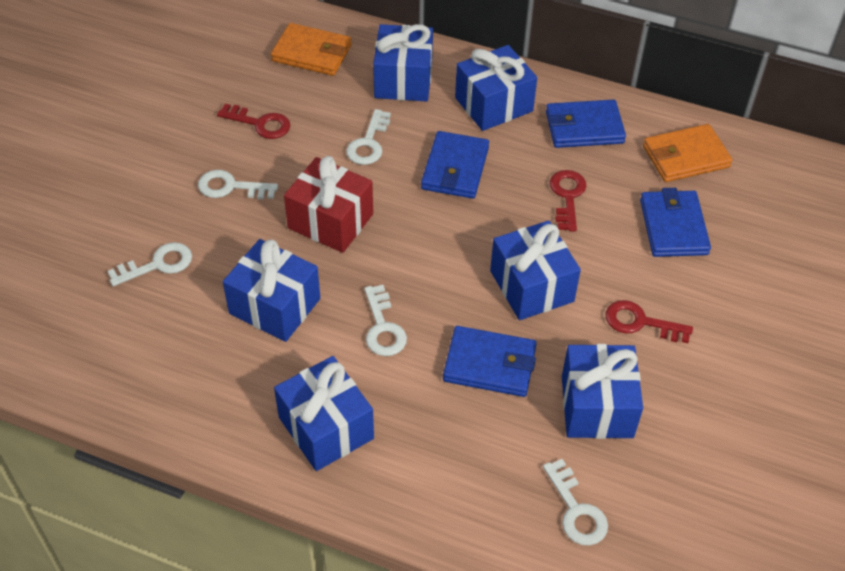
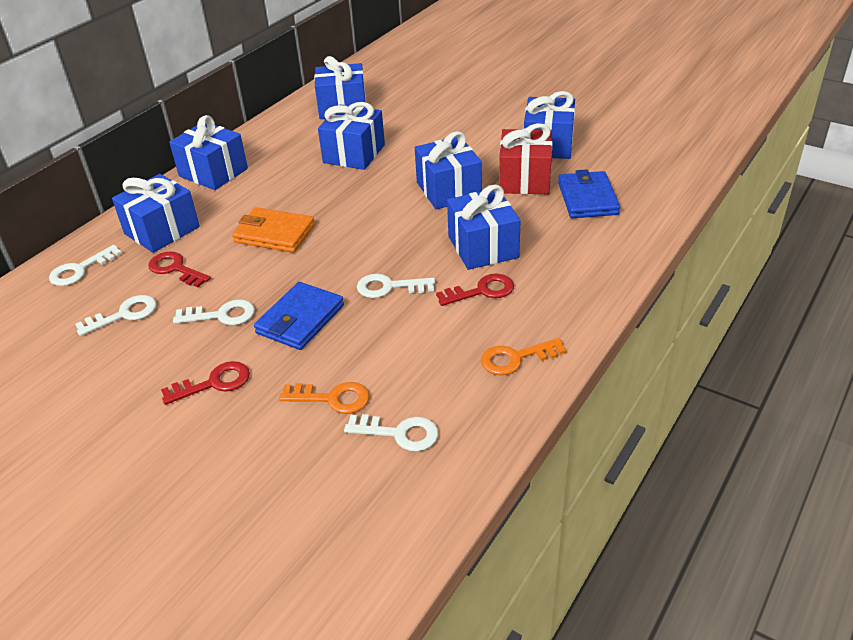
blue gift: [223,239,320,342] [274,356,374,471] [373,24,433,102] [455,45,537,131] [490,221,581,320] [562,344,643,439] = 6 -> [112,174,200,253] [169,115,248,190] [314,56,366,119] [318,102,385,170] [415,131,482,209] [447,184,521,270] [524,91,575,159] = 7
blue wallet: [421,131,489,199] [443,326,537,397] [546,100,626,148] [640,188,711,257] = 4 -> [254,282,344,350] [558,169,620,218] = 2
orange key: none = 0 -> [279,382,369,414] [481,338,566,375] = 2
orange wallet: [271,23,352,76] [643,124,732,182] = 2 -> [232,207,315,253] = 1

